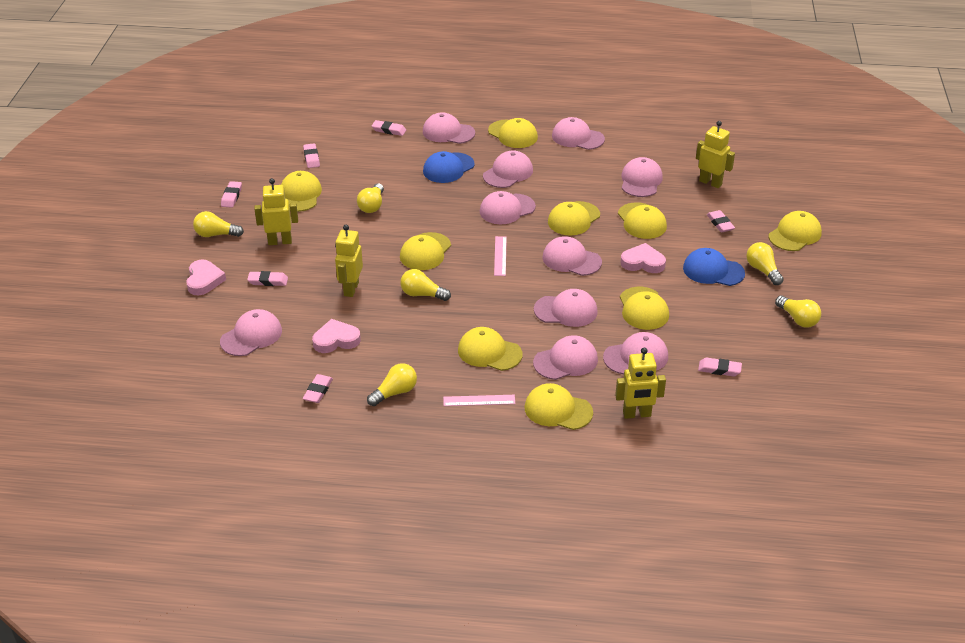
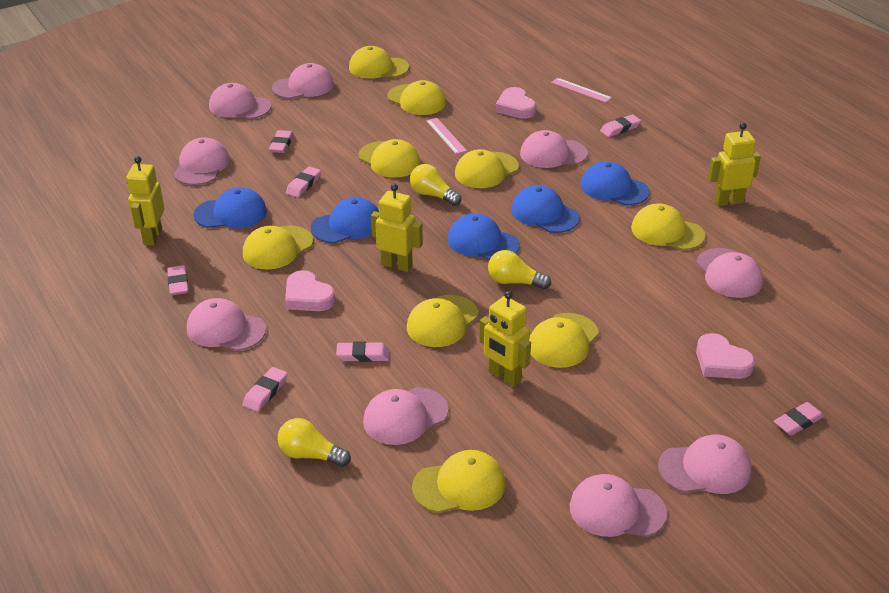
blue cap: [423,151,475,183] [683,248,745,286] = 2 -> [193,187,267,229] [311,197,379,243] [447,213,520,260] [511,185,580,233] [580,161,650,205] = 5
pink cap: [220,309,282,356] [423,112,475,144] [480,191,536,224] [483,150,533,188] [533,335,598,380] [534,289,598,327] [542,236,602,276] [552,117,605,150] [603,332,668,375] [621,157,663,197] = 10 -> [173,137,230,185] [187,298,266,351] [209,83,271,119] [272,63,334,99] [363,387,448,445] [520,130,588,168] [570,474,667,537] [658,435,752,494] [696,248,763,298] = 9
yellow light bulb: [193,211,244,237] [357,183,384,213] [367,363,417,406] [400,269,451,301] [746,242,784,285] [775,295,821,328] = 6 -> [278,418,351,467] [410,164,461,206] [488,250,551,290] = 3

